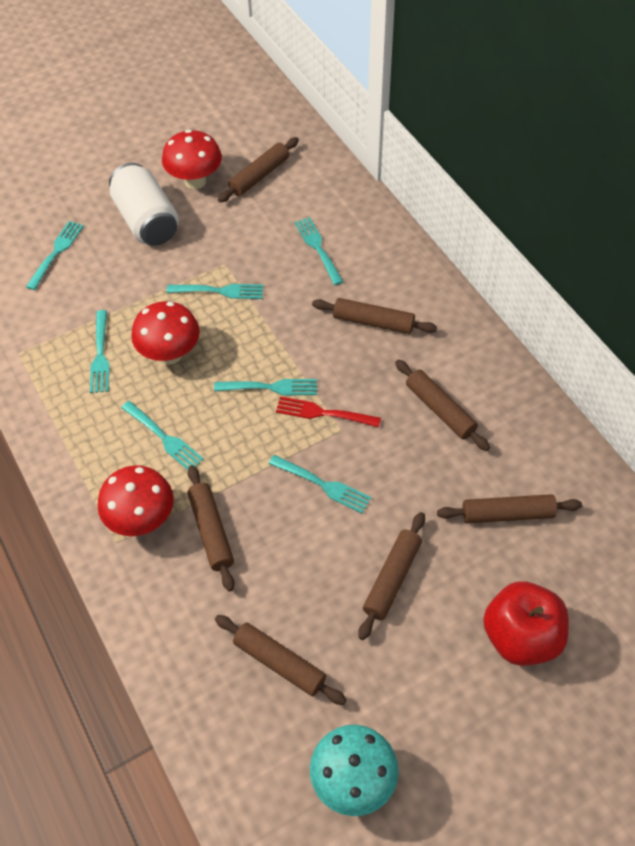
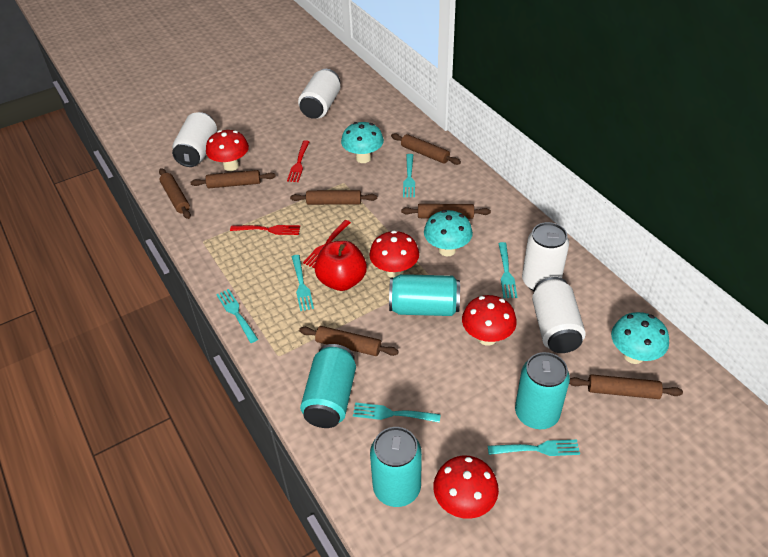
red fork: [276,396,381,427] = 1 -> [230,225,300,235] [287,140,309,182] [303,220,351,268] = 3
red mushroom: [97,465,174,536] [131,301,200,364] [162,130,222,189] = 3 -> [206,130,249,171] [369,231,419,278] [433,456,499,519] [462,295,517,346] = 4
turquoise can: none = 0 -> [300,344,356,428] [370,427,422,507] [389,274,460,316] [515,352,570,429] = 4
turquoise fork: [26,221,84,290] [90,310,110,393] [121,401,204,470] [166,284,264,299] [214,379,317,395] [269,455,372,513] [295,217,344,285] = 7 -> [216,289,258,343] [292,255,314,311] [353,402,441,423] [403,154,415,197] [488,439,580,456] [498,242,517,298] = 6
turquoise mushroom: [310,725,399,816] = 1 -> [341,122,384,163] [424,210,473,256] [611,312,669,364] = 3
white can: [109,163,179,246] = 1 -> [172,112,217,167] [298,69,340,119] [522,222,569,291] [532,277,586,353] = 4

